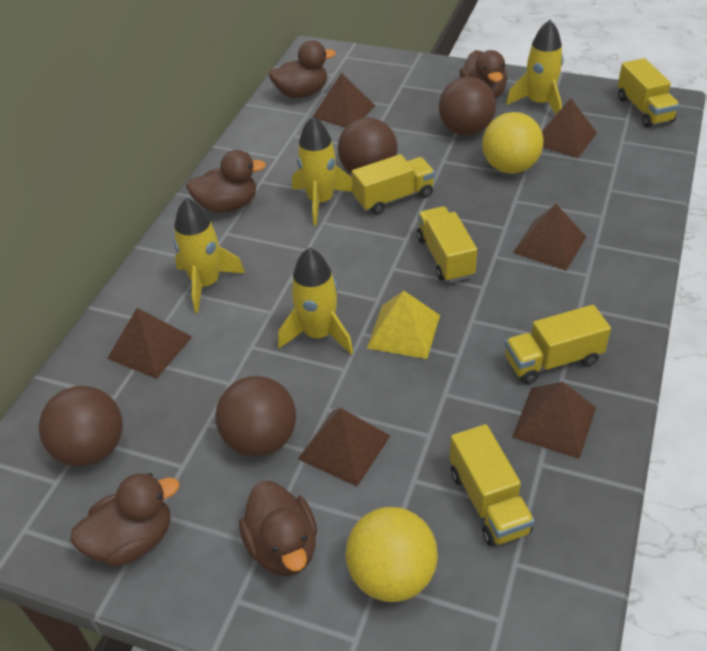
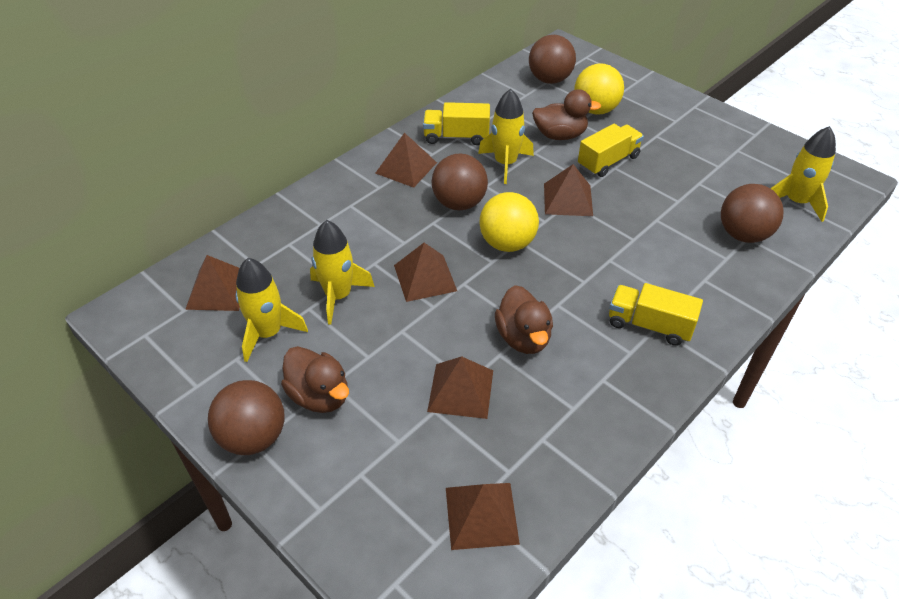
brown duck: [70,473,179,567] [186,150,266,213] [239,481,317,576] [269,40,336,98] [459,50,507,99] = 5 -> [281,346,349,413] [495,285,553,354] [532,89,601,140] = 3
yellow pyramid: [367,291,440,359] = 1 -> none = 0
yellow truck: [352,154,435,215] [417,206,477,283] [450,424,535,546] [505,305,611,384] [618,58,680,128] = 5 -> [423,102,490,145] [578,124,644,177] [609,283,703,346] = 3

